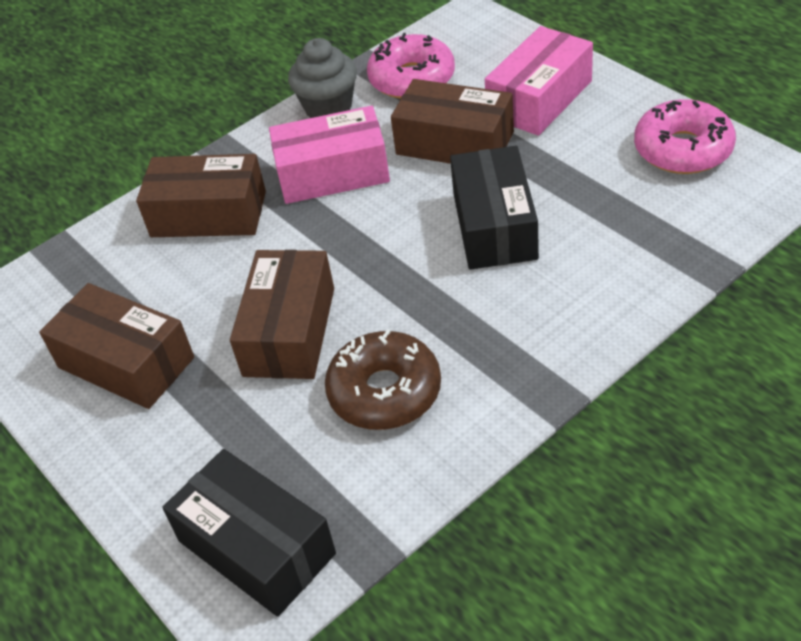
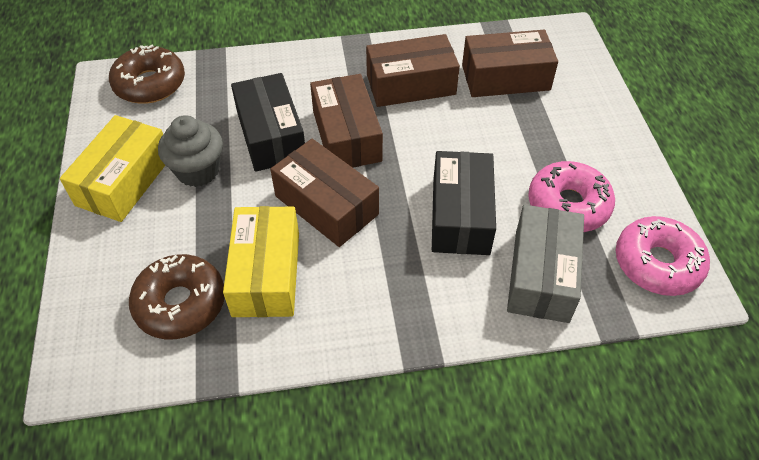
brown donut: [325,329,441,430] = 1 -> [109,45,185,104] [129,254,225,339] = 2
grey box: none = 0 -> [507,205,584,323] = 1
pink box: [269,106,390,204] [485,26,593,136] = 2 -> none = 0
yellow box: none = 0 -> [60,115,165,222] [223,206,299,317] = 2

